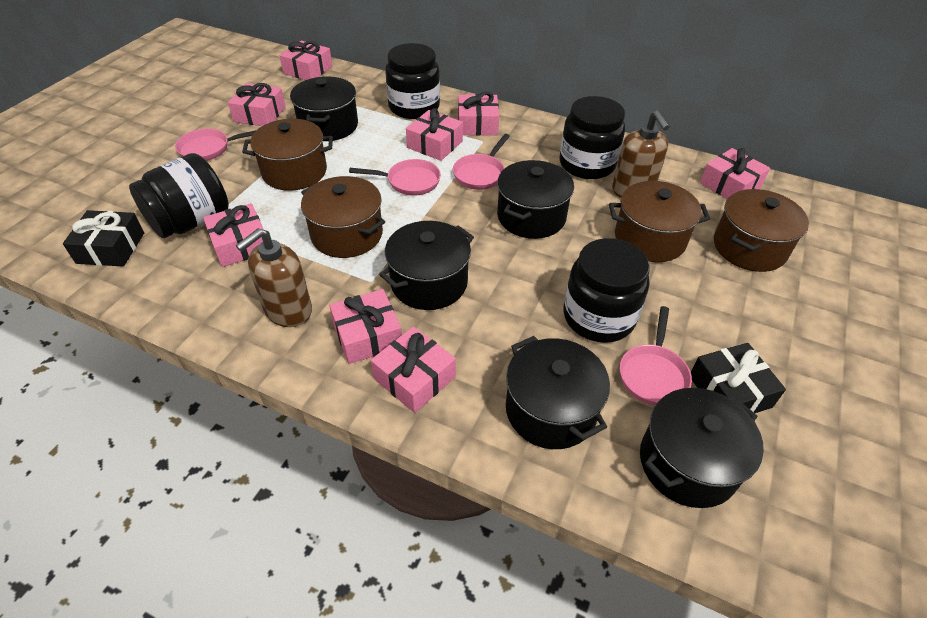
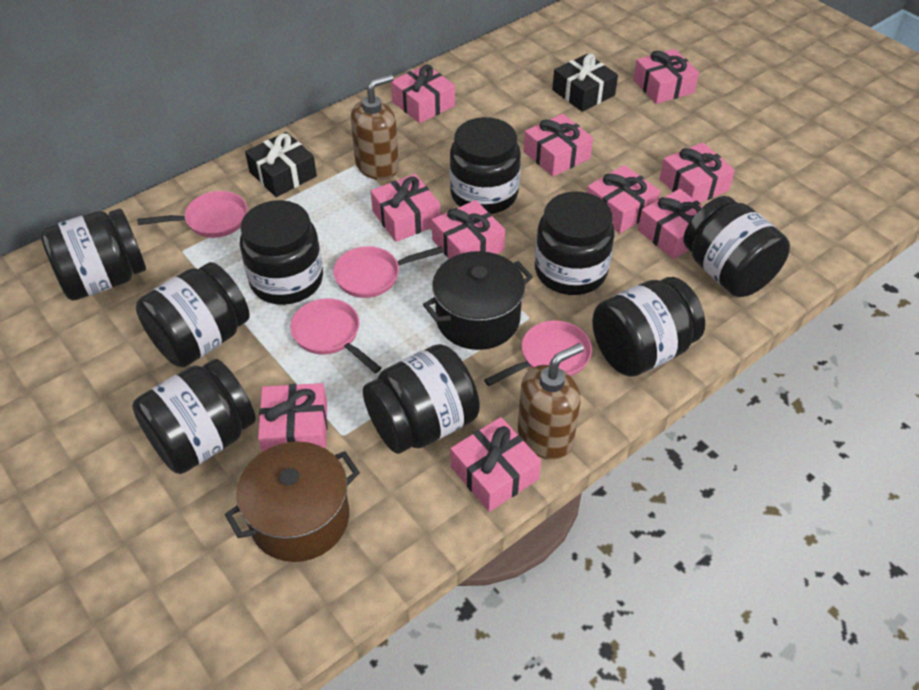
black jar: [129,153,229,238] [385,43,440,119] [560,96,625,179] [563,238,650,343] = 4 -> [40,209,146,301] [132,359,256,474] [136,262,250,367] [240,200,323,305] [363,344,480,454] [450,117,521,214] [535,191,615,295] [592,277,705,377] [684,196,790,297] = 9
black pot: [290,76,358,141] [379,221,474,310] [497,160,574,239] [506,336,610,449] [640,388,764,508] = 5 -> [423,251,533,350] = 1
brown pot: [242,119,333,191] [301,176,385,258] [609,181,710,262] [714,189,809,272] = 4 -> [225,441,360,562] = 1
pink gift: [203,203,264,267] [228,83,286,126] [279,41,333,80] [329,289,402,364] [371,326,456,413] [406,108,463,161] [458,92,499,135] [700,148,770,199] = 8 -> [258,383,327,452] [371,174,440,242] [391,64,455,123] [432,200,505,259] [450,417,541,512] [524,114,593,177] [587,165,660,233] [633,49,699,104] [638,189,703,259] [660,143,735,203] = 10

